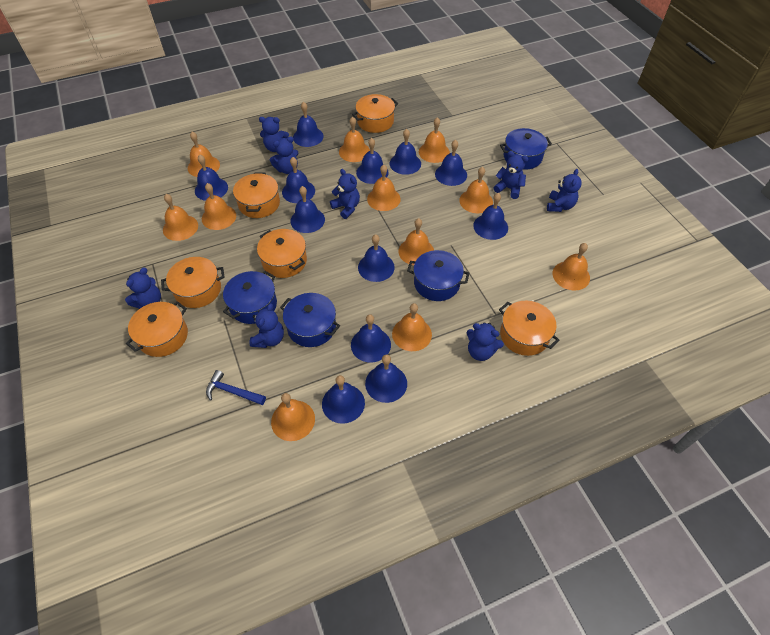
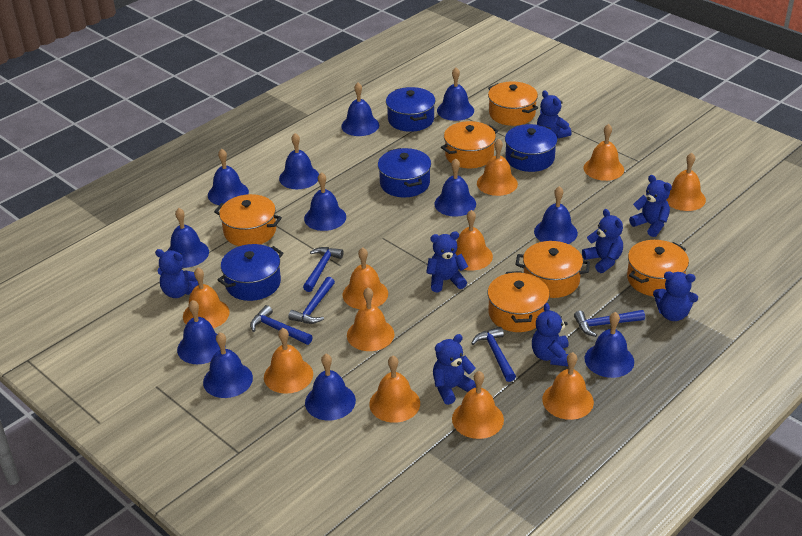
blue hammer: [206,370,266,405] = 1 -> [250,305,313,345] [288,277,335,324] [303,247,344,292] [471,327,516,382] [574,310,645,337] = 5

